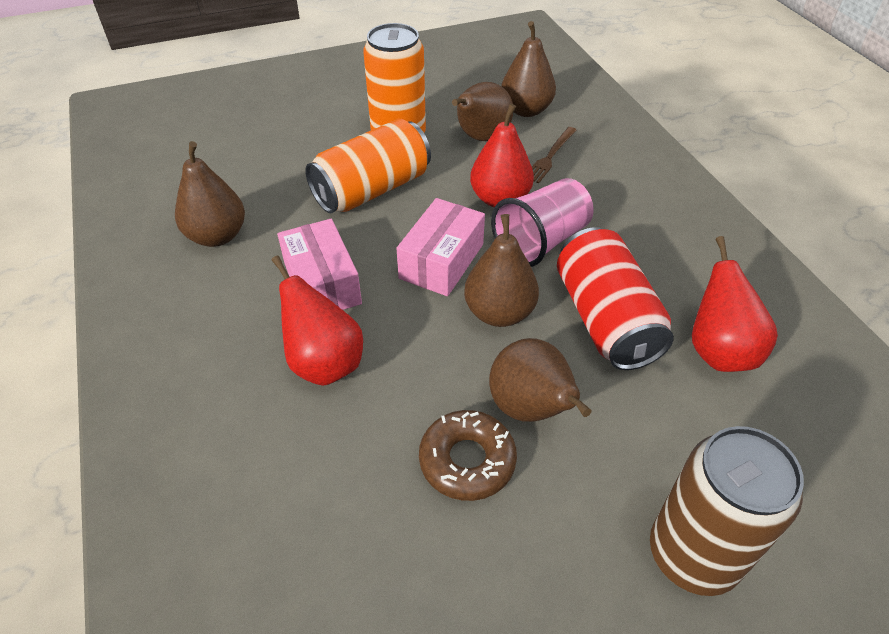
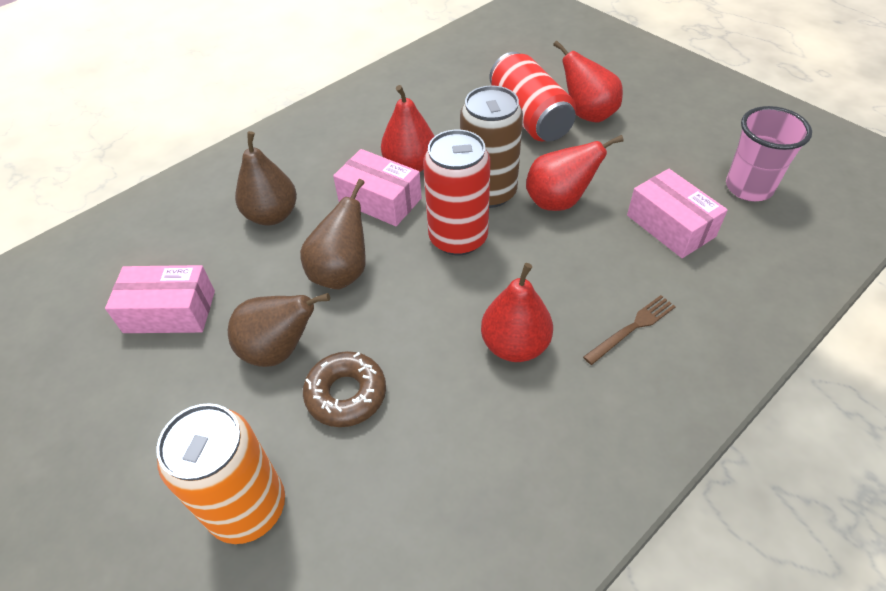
brown pear: [175,141,245,247] [452,82,513,141] [464,214,539,327] [489,338,592,422] [501,21,556,117] = 5 -> [228,293,330,367] [235,131,297,225] [300,179,366,289] = 3
orange can: [305,119,431,214] [363,23,426,133] = 2 -> [156,403,285,544] = 1
pink box: [277,219,362,310] [396,198,485,296] = 2 -> [105,265,215,333] [333,149,422,226] [627,169,728,258] = 3
red can: [557,227,674,370] = 1 -> [423,129,490,255] [489,52,576,142] = 2
red pear: [272,256,363,386] [470,104,534,207] [692,236,778,372] = 3 -> [381,85,435,172] [481,263,553,362] [526,135,624,211] [553,41,623,123] = 4

